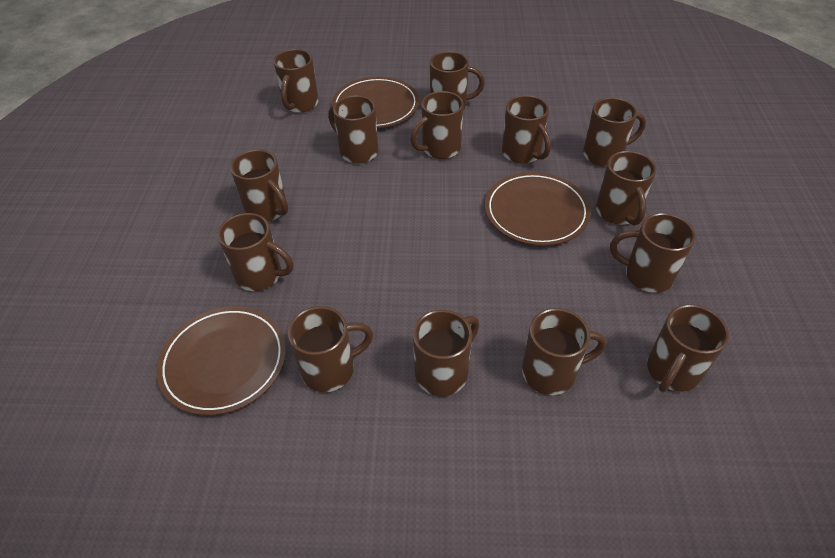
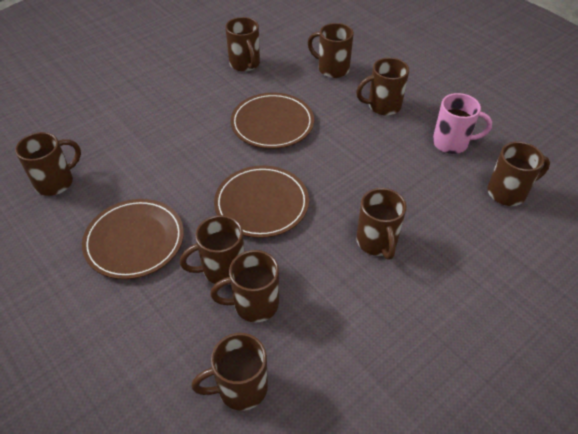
brown mug: [218,213,293,291] [230,150,288,221] [274,49,319,113] [288,306,373,392] [328,95,378,163] [410,91,464,159] [413,310,479,396] [430,51,485,110] [502,95,551,164] [522,308,606,395] [583,98,646,167] [596,151,656,226] [610,213,696,293] [647,304,729,392] = 14 -> [15,132,81,196] [180,215,244,285] [191,333,268,411] [210,250,279,323] [225,17,260,72] [308,23,354,78] [356,57,409,115] [356,188,406,260] [487,141,550,206] = 9
pink mug: none = 0 -> [433,93,492,154] = 1

